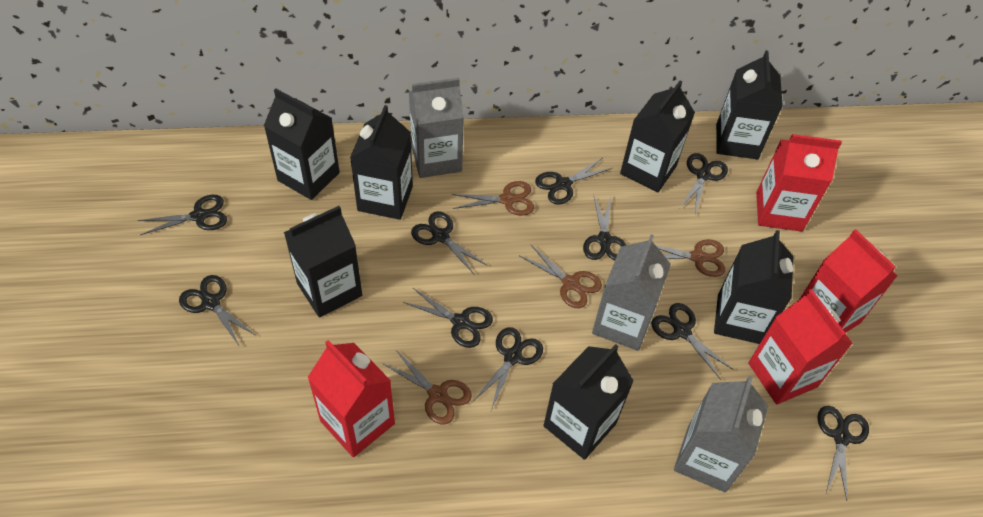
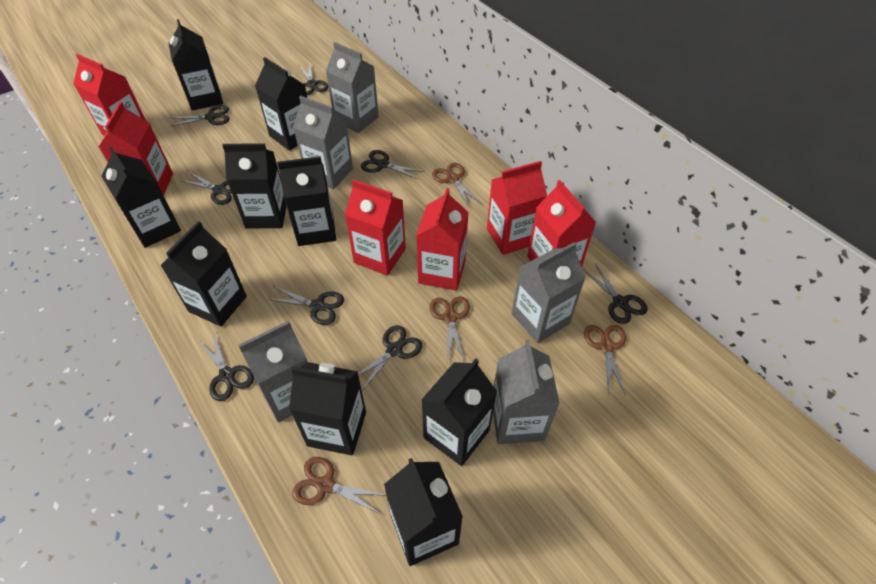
black carton: [264,89,340,200] [284,206,362,318] [350,105,413,220] [543,344,634,460] [620,81,695,192] [714,230,793,344] [716,50,783,159] = 7 -> [101,147,181,248] [160,221,247,327] [168,19,223,111] [222,143,287,229] [255,57,307,151] [277,156,336,246] [289,362,366,456] [384,458,463,566] [421,359,497,466] = 9
black scissors: [138,195,227,235] [179,275,255,347] [403,288,493,348] [411,211,488,275] [474,327,543,410] [535,158,612,205] [583,195,626,260] [651,303,734,380] [680,153,728,216] [817,406,869,500] = 10 -> [171,105,229,126] [180,172,232,205] [197,331,254,401] [267,287,344,325] [299,62,329,95] [358,325,422,391] [361,150,425,180] [583,263,648,324] = 8
grey carton: [409,78,464,178] [592,234,671,351] [674,376,769,492] = 3 -> [238,321,308,422] [293,96,353,189] [326,42,379,133] [493,340,560,444] [512,242,585,343] = 5
red carton: [307,340,395,457] [748,289,853,404] [756,134,842,232] [800,229,898,333] = 4 -> [73,54,146,136] [99,102,173,196] [345,179,406,276] [416,188,469,291] [487,161,547,255] [527,180,596,267] = 6

